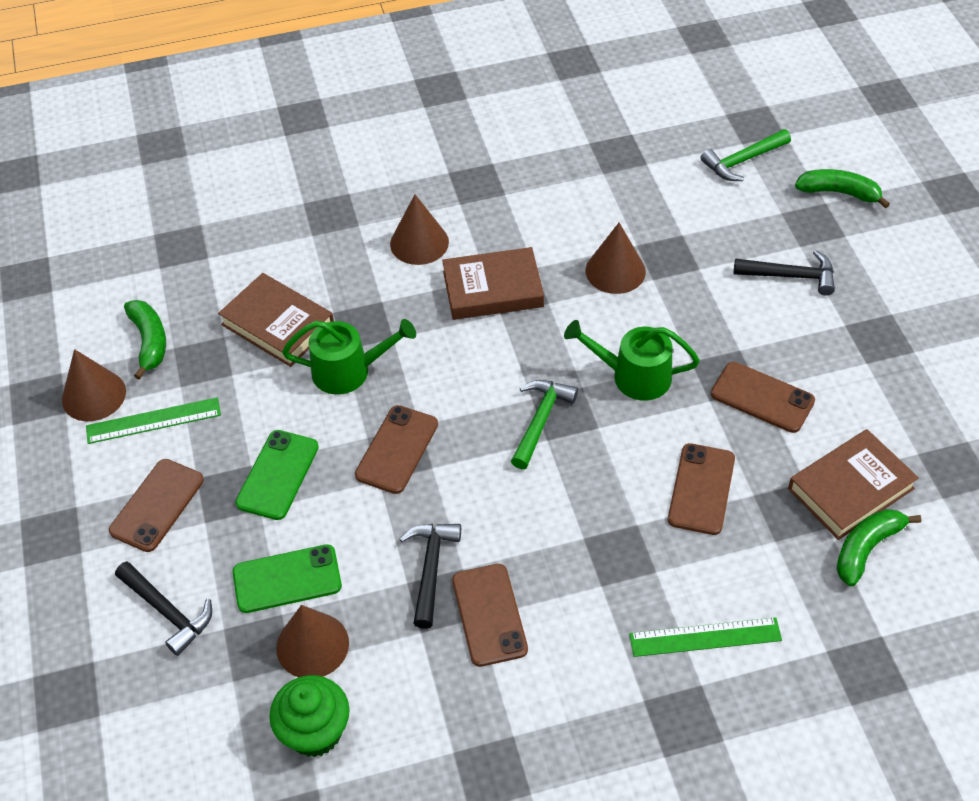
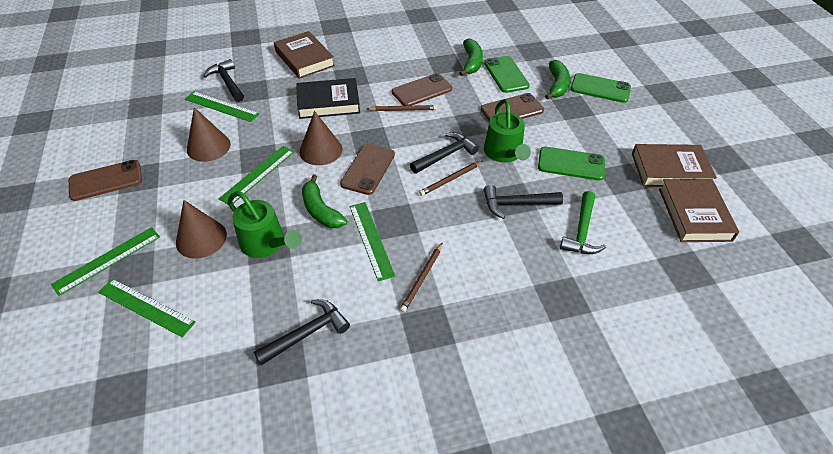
black book: none = 0 -> [296,78,360,119] = 1
black hammer: [115,561,212,656] [400,524,461,629] [734,250,835,296] = 3 -> [203,59,244,102] [254,299,350,365] [410,132,479,174] [484,185,563,219] = 4
brown cone: [62,349,126,421] [276,605,349,677] [390,194,449,265] [586,223,646,294] = 4 -> [176,200,227,259] [187,107,231,162] [299,111,343,165] = 3
brown pencil: none = 0 -> [367,105,437,111] [400,242,443,312] [419,161,483,196] = 3
brown phone: [109,459,204,552] [355,405,438,494] [452,564,528,667] [668,443,735,535] [711,362,815,433] = 5 -> [69,160,142,201] [340,144,395,195] [392,73,452,106] [480,93,544,122] = 4
green cupcake: [269,675,350,757] = 1 -> none = 0
green hammer: [511,380,578,469] [700,129,791,181] = 2 -> [560,191,606,254] = 1
green phone: [233,544,342,613] [235,430,319,520] = 2 -> [484,56,530,93] [538,147,605,181] [571,73,631,103] = 3
green ruler: [86,397,221,444] [629,617,782,657] = 2 -> [51,227,160,296] [98,279,196,337] [185,92,259,122] [219,146,294,204] [350,202,395,282] = 5

